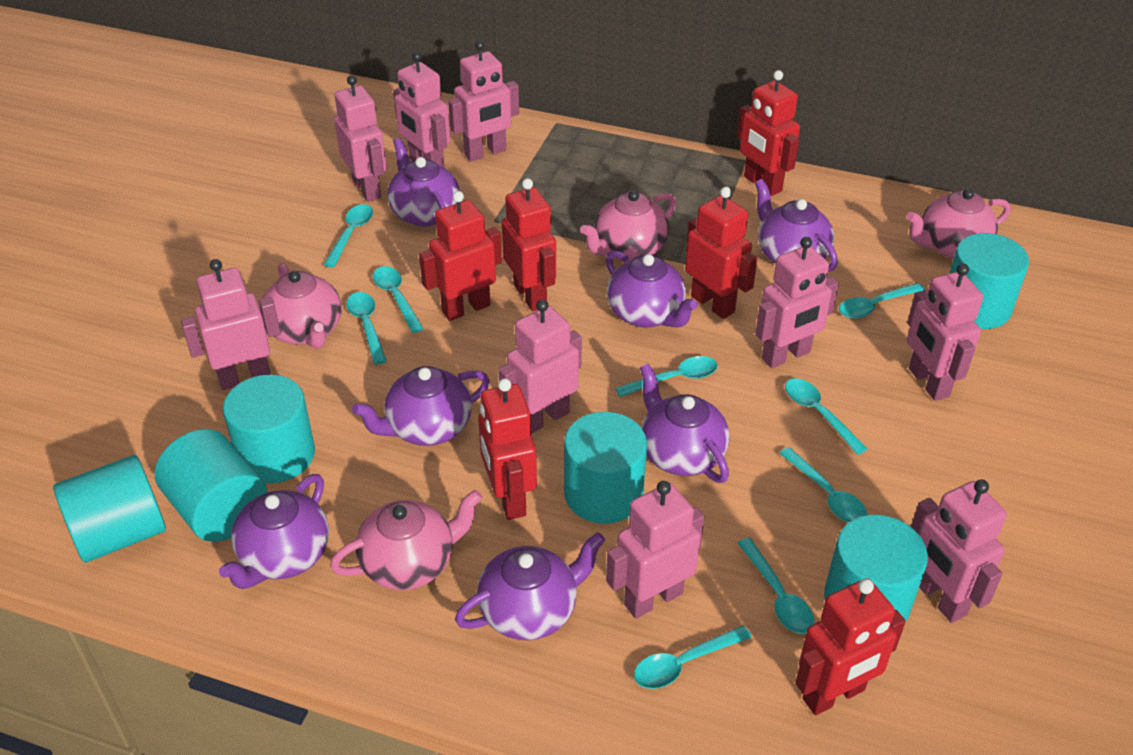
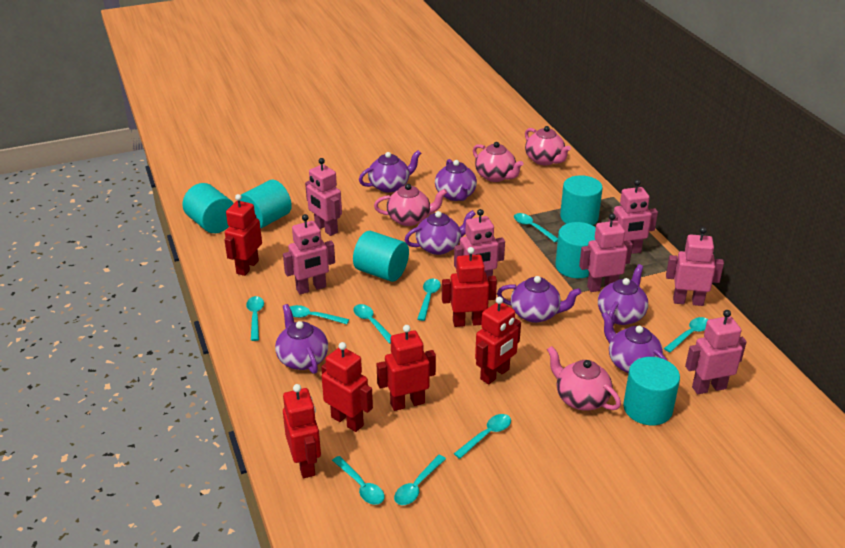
pink robot: [181,259,281,390] [334,75,387,202] [393,52,450,168] [448,40,519,162] [498,299,582,434] [606,481,705,619] [755,237,839,368] [907,264,983,401] [911,479,1007,623] = 9 -> [283,214,335,295] [305,158,342,236] [454,209,505,279] [579,213,633,292] [608,179,658,254] [666,227,724,306] [685,310,747,394] = 7

